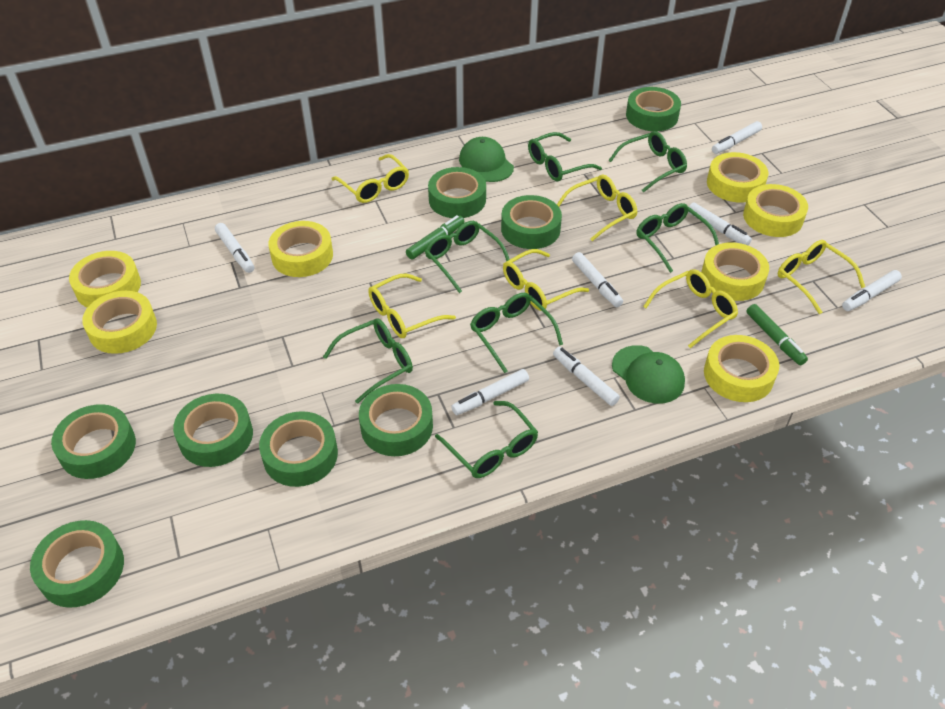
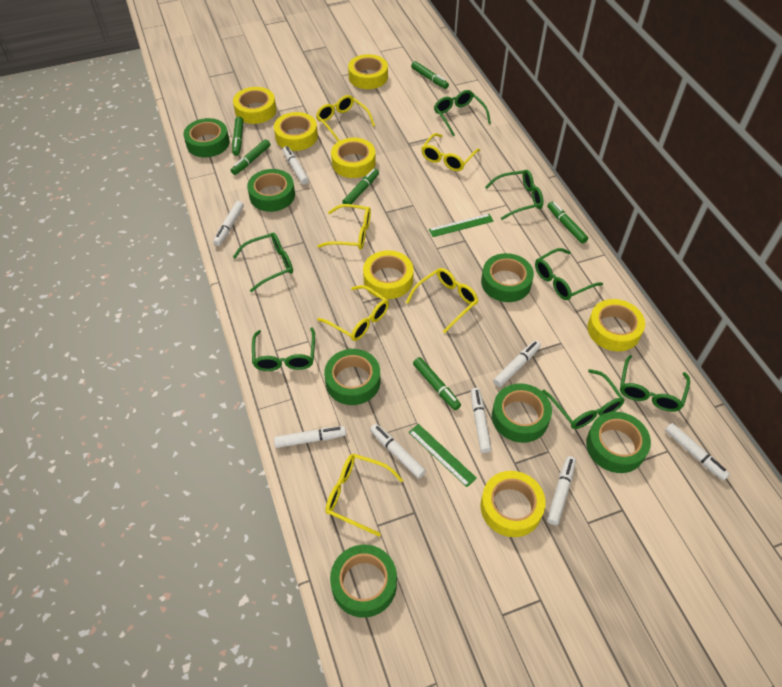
green cap: [459,137,514,182] [612,345,685,404] = 2 -> none = 0
green marker: [406,215,465,260] [747,304,808,365] = 2 -> [231,139,271,175] [232,117,244,156] [342,169,379,204] [411,61,449,89] [413,357,461,410] [547,202,588,244] = 6
green ruler: none = 0 -> [409,424,477,487] [428,214,494,237] = 2
green tape: [30,520,124,608] [51,404,136,479] [173,394,253,467] [259,411,338,487] [359,384,433,456] [428,167,486,218] [501,195,562,249] [626,87,681,131] = 8 -> [183,118,230,157] [247,169,295,212] [324,349,380,405] [330,545,397,618] [481,253,534,302] [492,383,552,443] [586,412,651,473] = 7
white marker: [215,223,254,273] [451,369,529,415] [553,347,620,406] [572,252,623,307] [688,203,752,245] [712,121,762,154] [842,270,902,311] = 7 -> [213,201,244,246] [274,426,346,448] [283,146,309,185] [370,424,426,479] [471,388,492,453] [493,340,541,387] [547,456,576,525] [665,423,730,481] = 8

